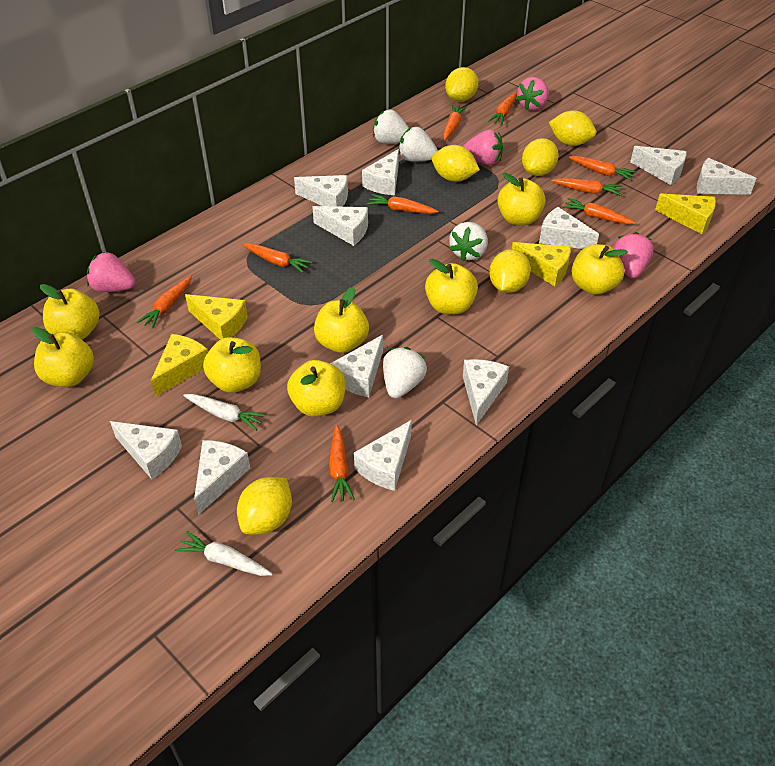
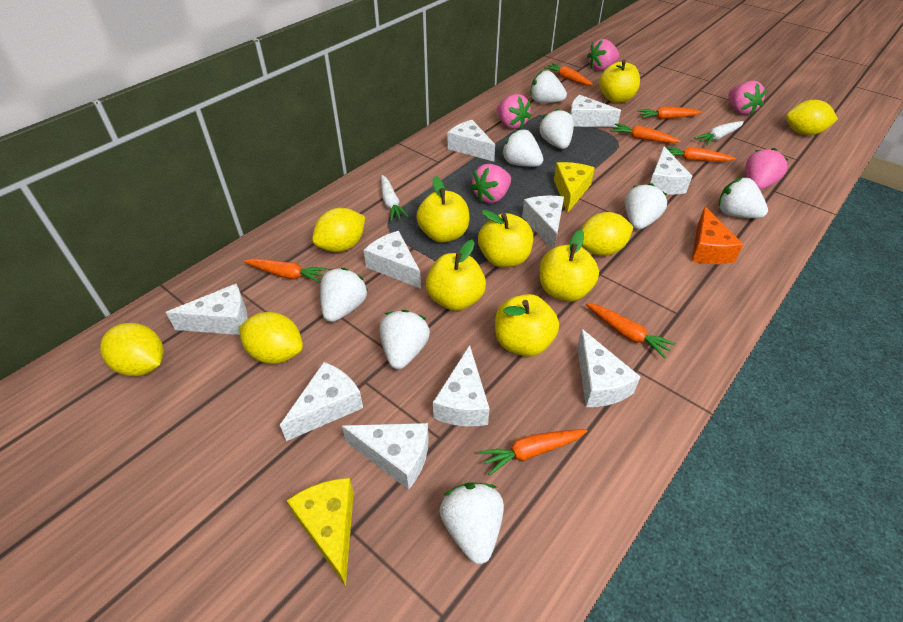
orange carrot: [137,276,192,329] [243,244,312,273] [329,424,355,502] [367,194,439,214] [443,105,467,140] [488,92,517,125] [551,178,622,196] [563,198,635,224] [568,156,636,181] = 9 -> [244,259,328,283] [479,429,587,475] [544,63,593,86] [586,303,676,358] [612,123,681,143] [638,106,702,119] [665,147,736,162] = 7
orange cheese: none = 0 -> [692,207,744,264] = 1
pink strawberry: [87,252,135,292] [463,129,503,165] [516,77,549,111] [613,232,654,278] = 4 -> [470,164,511,203] [497,94,531,129] [587,39,620,70] [728,81,767,115] [745,148,789,190] = 5
white cheese: [110,421,182,479] [194,440,250,515] [294,175,348,207] [313,206,368,246] [331,335,383,397] [354,420,412,491] [362,149,399,195] [463,359,509,426] [539,207,599,249] [630,146,687,185] [697,158,756,195] = 11 -> [166,284,247,335] [280,362,363,441] [342,423,429,490] [364,231,421,289] [433,345,490,426] [448,120,495,162] [522,196,564,249] [570,95,621,127] [577,329,641,407] [650,147,692,195] = 10
white strawberry: [373,109,409,144] [383,347,427,398] [399,127,438,161] [449,222,488,261] = 4 -> [320,268,368,322] [380,310,430,369] [440,483,504,564] [502,129,543,167] [530,70,567,103] [539,109,574,149] [625,183,667,230] [719,177,768,218] = 8
yellow apple: [32,327,94,387] [40,284,100,339] [203,337,261,393] [287,360,346,417] [314,287,369,353] [425,259,478,314] [497,173,545,226] [571,244,628,295] = 8 -> [416,176,469,243] [426,240,486,311] [478,210,533,267] [495,294,559,357] [540,230,599,302] [599,60,640,103] = 6
yellow cheese: [151,334,208,397] [185,294,248,340] [512,242,571,286] [655,194,716,234] = 4 -> [287,478,354,586] [554,162,595,213] = 2
yellow lemon: [237,477,292,535] [432,145,480,182] [445,67,478,102] [489,249,531,293] [522,138,559,176] [549,110,596,146] = 6 -> [100,323,164,376] [239,312,303,364] [312,208,365,252] [581,212,633,256] [786,100,838,135] = 5

